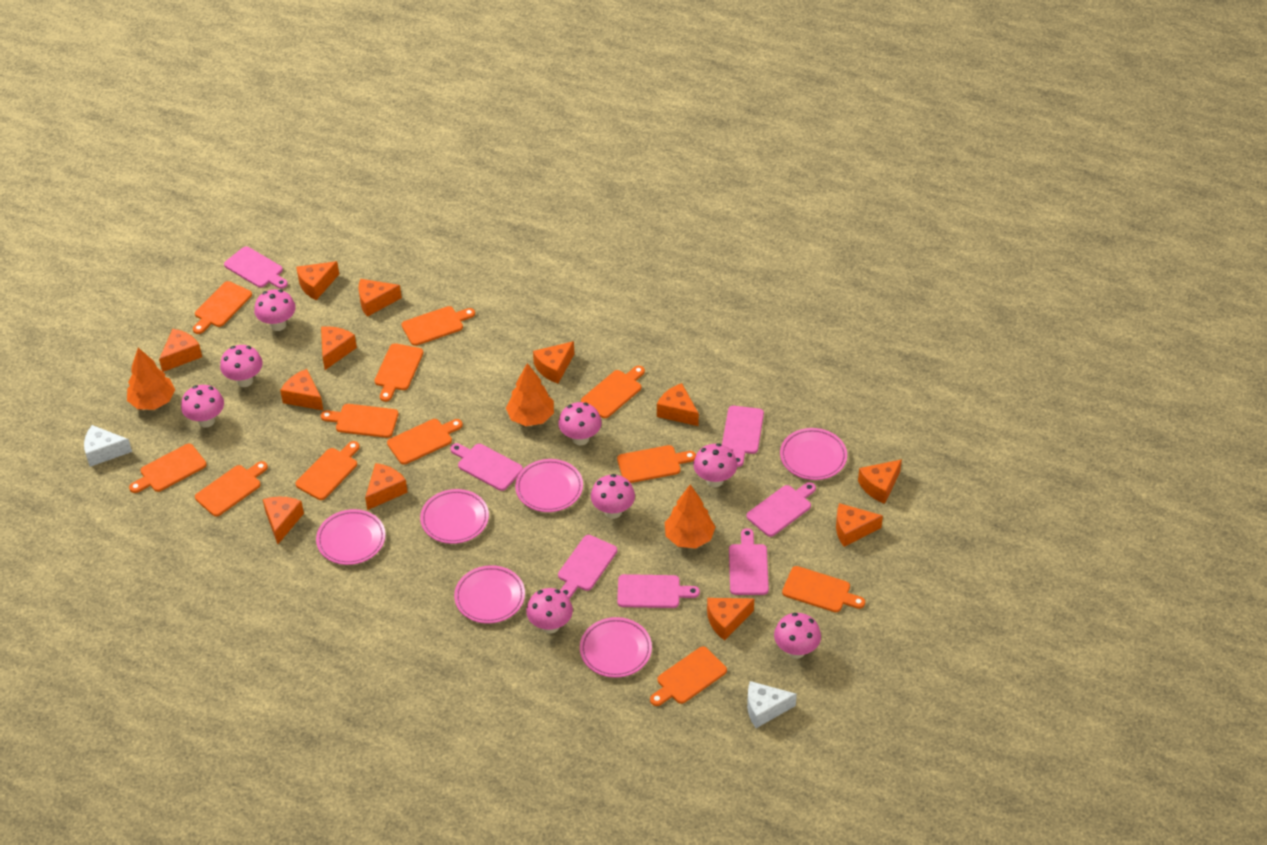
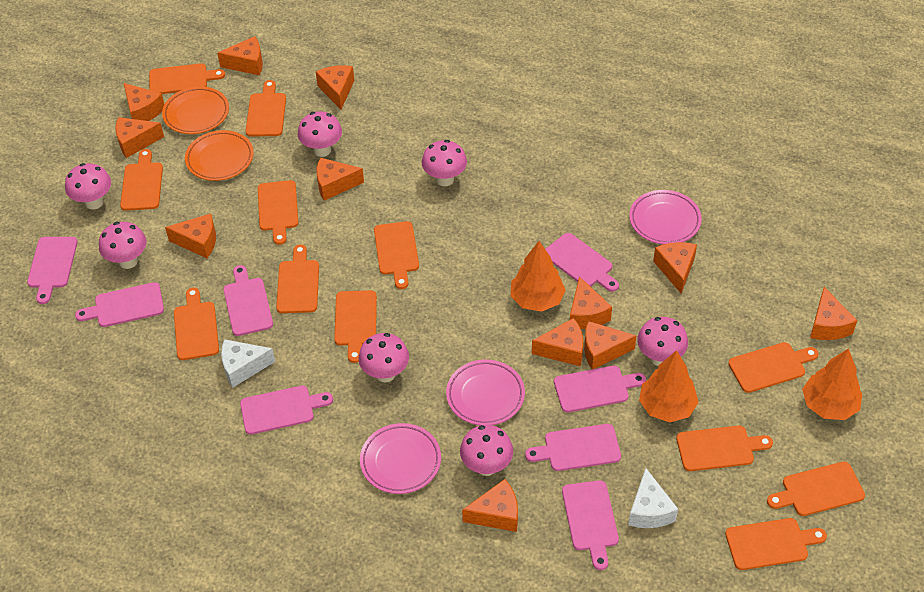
orange plate: none = 0 -> [162,86,229,134] [185,130,254,181] = 2
pink cutting board: [224,246,288,289] [450,443,523,491] [558,535,617,599] [617,574,700,608] [722,406,764,467] [729,528,769,595] [746,482,816,537] = 7 -> [27,237,78,304] [75,282,164,327] [223,265,273,336] [240,386,333,435] [525,424,621,471] [545,233,619,292] [554,366,646,412] [562,480,619,570] = 8
pink mushroom: [181,385,224,428] [220,345,263,387] [254,289,296,331] [526,588,573,634] [558,402,602,446] [591,474,635,519] [693,443,737,487] [774,613,821,659] = 8 -> [65,163,111,210] [99,222,146,269] [298,111,342,157] [358,333,409,382] [422,140,467,186] [460,425,513,476] [637,317,688,366] = 7
pink plate: [316,509,386,565] [420,489,489,544] [454,565,525,624] [515,459,583,512] [580,617,652,678] [780,428,847,480] = 6 -> [360,423,441,494] [446,360,525,425] [629,190,702,244] = 3

